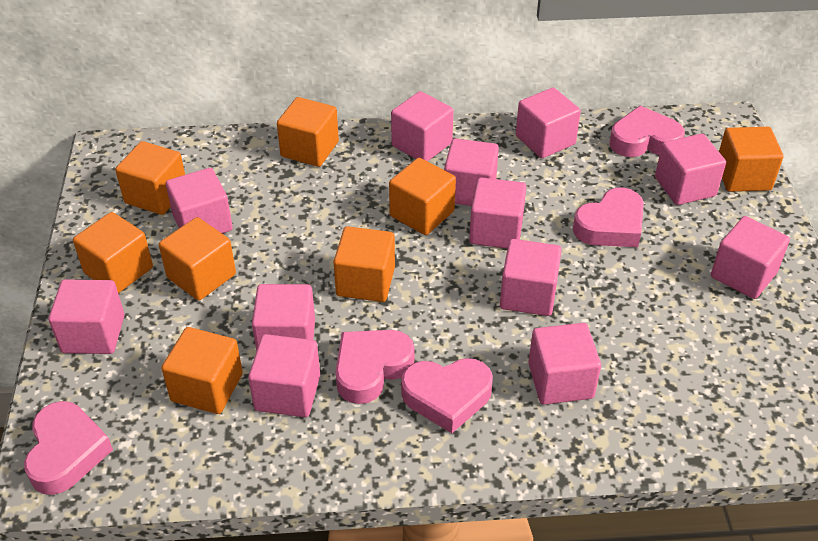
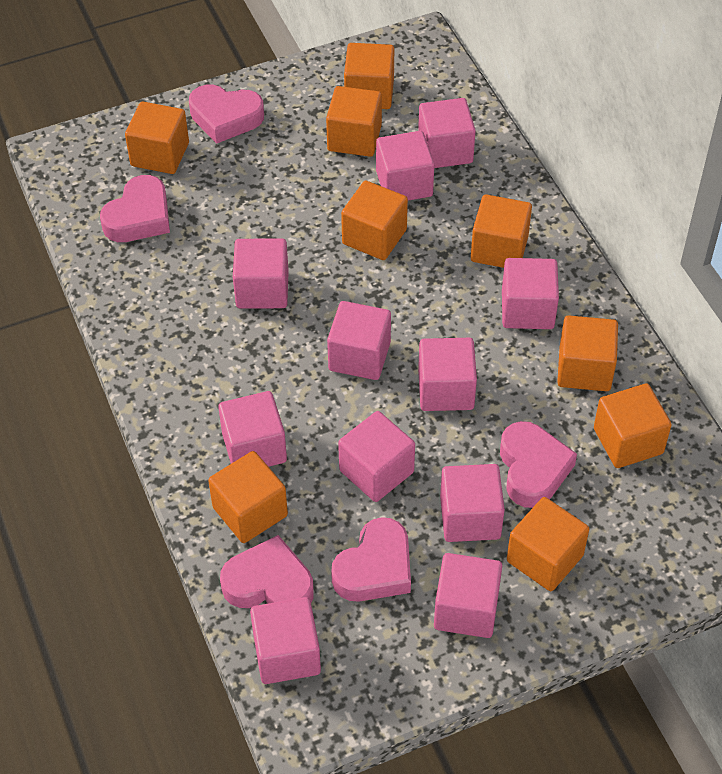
orange cube: [73,212,153,293] [115,141,185,215] [159,217,236,300] [161,327,243,414] [277,97,339,167] [333,226,395,302] [389,158,456,235] [719,127,783,192] = 8 -> [125,102,189,174] [208,451,288,543] [326,86,382,157] [341,181,408,260] [344,43,394,109] [471,194,532,268] [507,497,589,591] [557,315,618,391] [594,383,672,468] = 9
pink cube: [49,279,124,354] [166,168,233,234] [248,334,320,417] [252,284,315,351] [391,91,454,161] [444,138,499,206] [469,177,526,249] [500,239,562,316] [516,87,581,158] [528,323,601,405] [655,134,726,205] [711,216,790,299] = 12 -> [218,391,287,467] [233,239,289,308] [250,597,321,684] [327,301,391,380] [338,411,415,502] [376,131,434,201] [418,98,476,168] [418,338,477,411] [434,553,502,638] [440,464,505,542] [502,258,559,329] = 11

